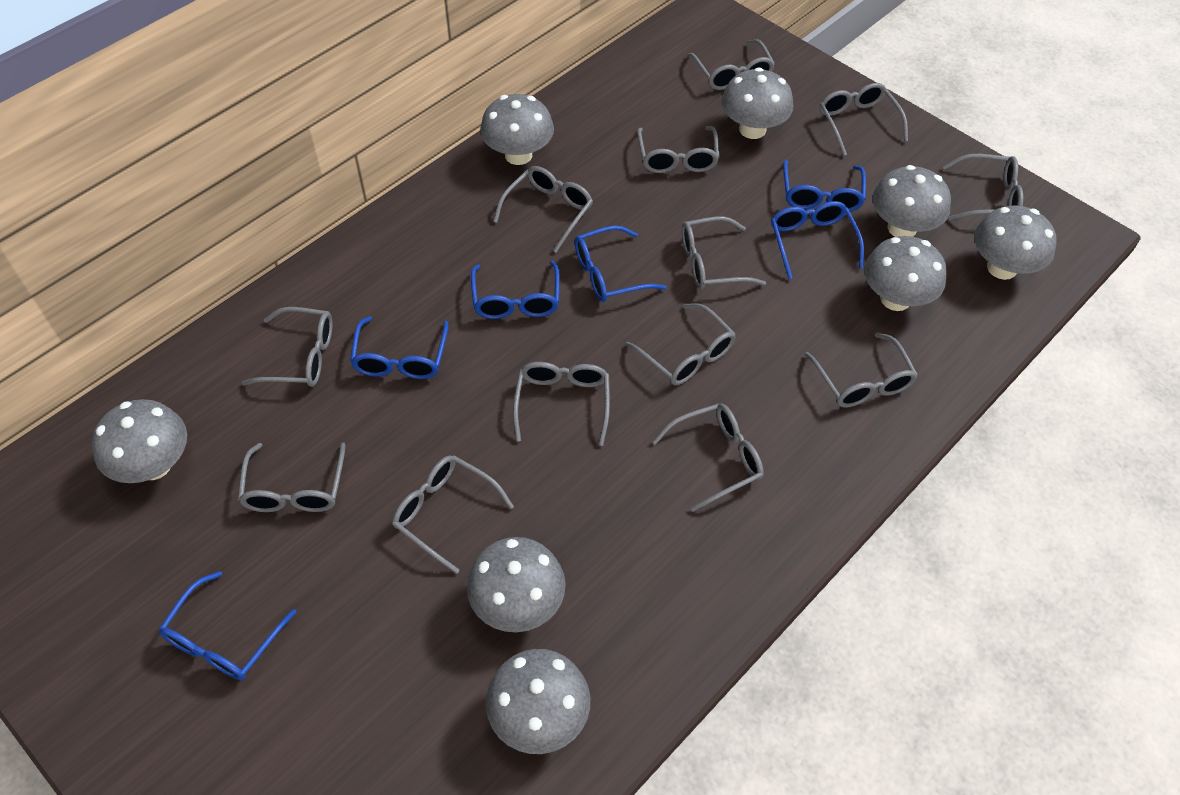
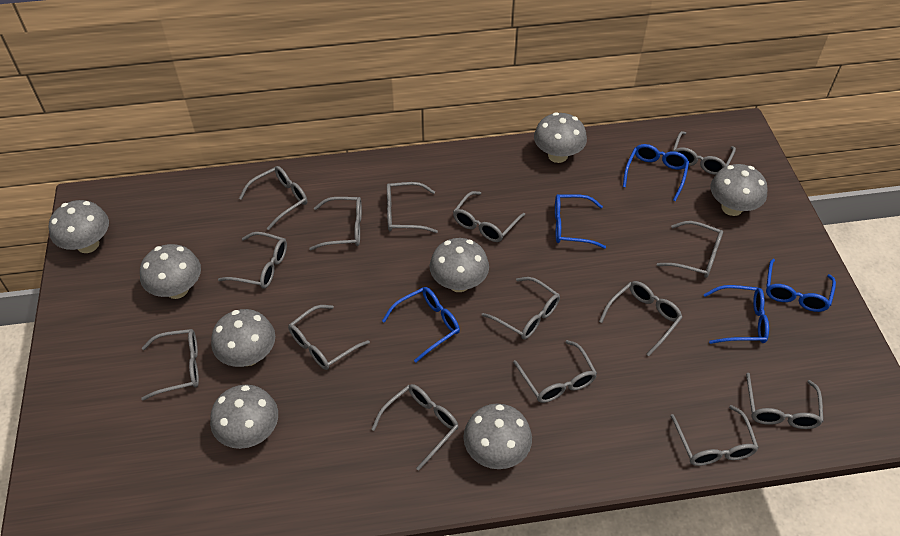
blue glasses: [158,571,297,680] [350,316,448,379] [471,261,560,319] [575,225,667,302] [771,201,864,279] [783,160,866,212] = 6 -> [382,287,460,362] [555,194,606,249] [623,144,689,201] [704,285,769,344] [766,259,836,312] = 5
grey glasses: [238,443,346,512] [242,307,333,387] [392,455,514,574] [493,166,593,253] [513,362,610,446] [625,303,736,385] [637,126,719,173] [653,403,764,512] [682,216,766,290] [687,39,775,90] [805,333,918,407] [820,83,908,156] [943,154,1023,220] = 13 -> [141,329,199,401] [218,232,287,289] [239,166,307,230] [288,305,370,370] [309,197,362,250] [371,384,459,471] [387,182,438,233] [453,191,525,242] [482,277,560,339] [513,340,597,403] [599,281,683,356] [656,221,723,278] [671,405,759,466] [673,131,736,175] [746,373,824,429] = 15

